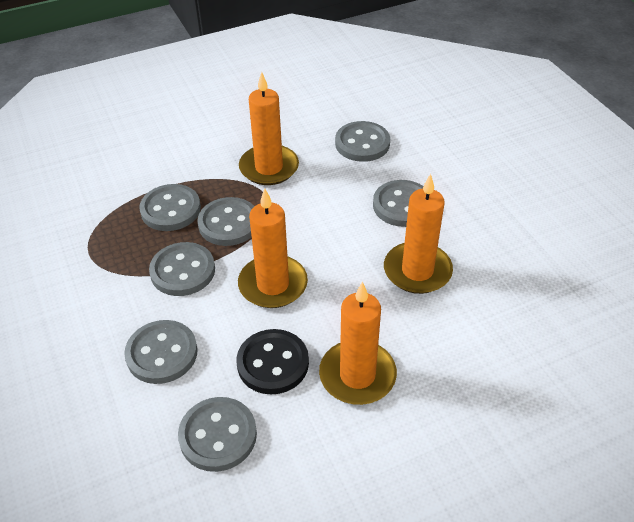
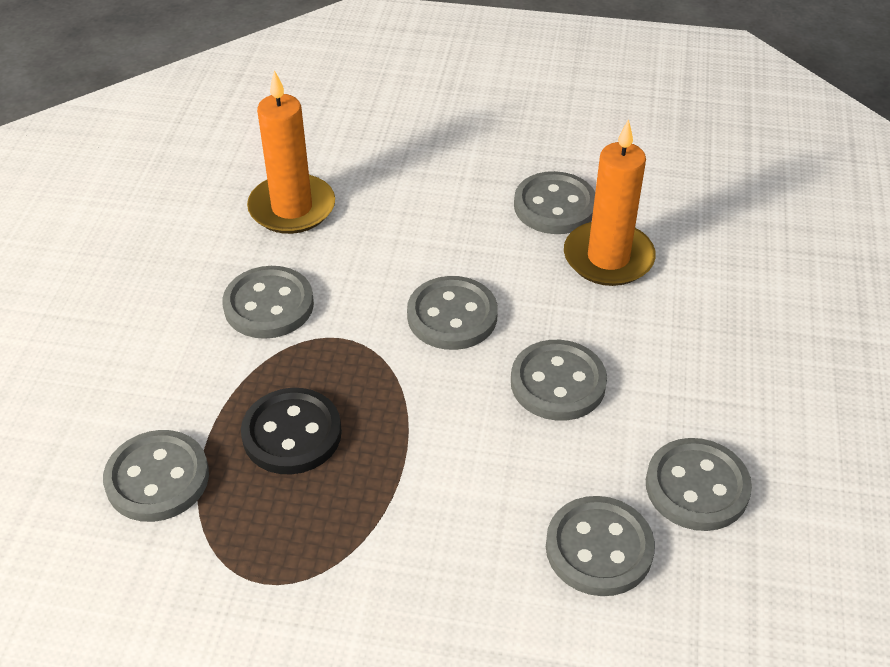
orange candle: [238,189,308,308] [239,72,299,185] [319,281,397,405] [384,174,453,294] = 4 -> [247,70,335,234] [564,119,656,286] = 2

